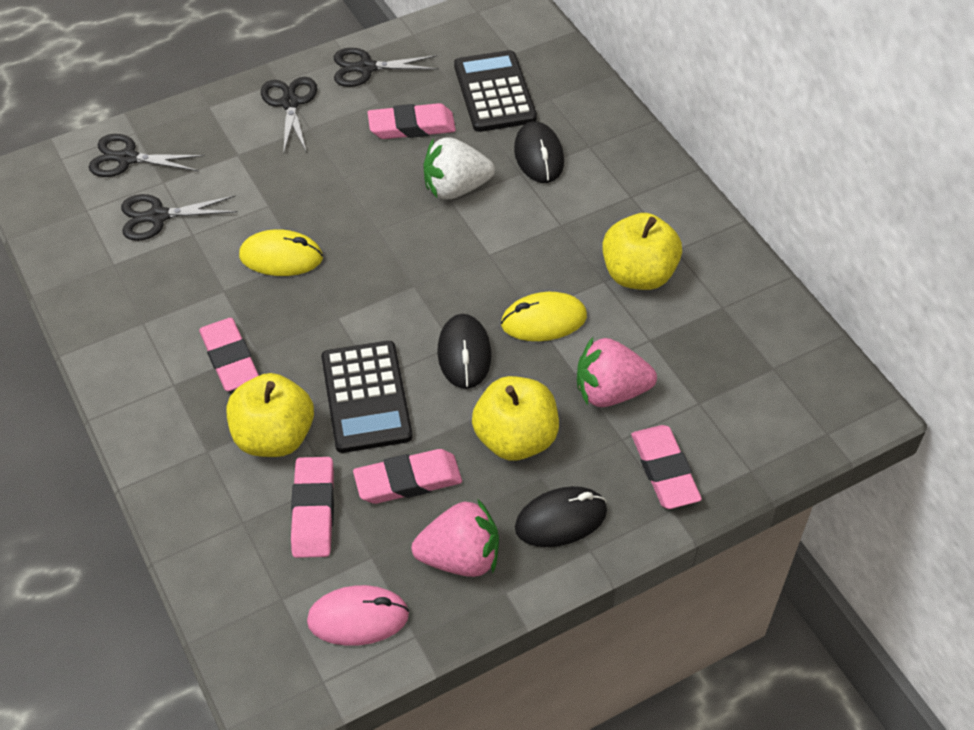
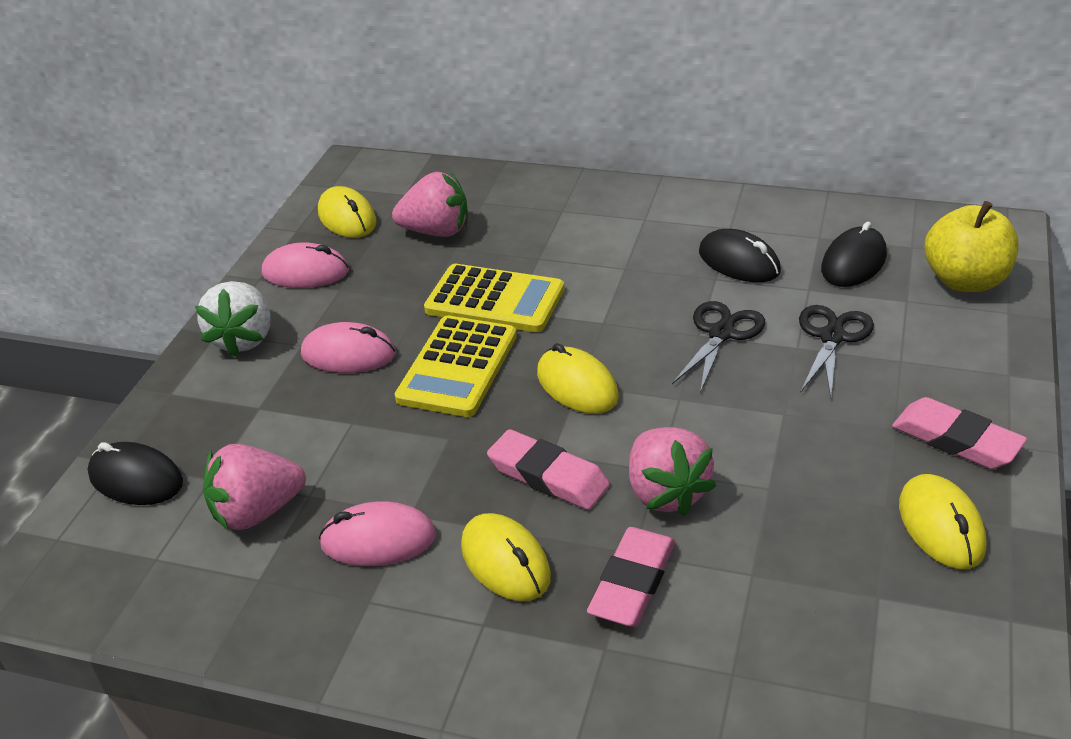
black calculator: [321,341,413,453] [454,50,537,132] = 2 -> none = 0
black scissors: [89,134,205,177] [121,194,238,241] [261,77,317,154] [334,48,439,87] = 4 -> [672,301,765,393] [799,305,874,397] = 2
pink eraser: [199,318,259,391] [291,457,334,558] [353,449,462,504] [368,103,456,139] [631,425,702,509] = 5 -> [487,429,610,510] [587,527,675,627] [892,397,1027,469] = 3
pink mouse: [307,585,409,646] = 1 -> [262,242,349,288] [301,322,396,373] [319,501,436,566] = 3
pink strawberry: [412,499,499,577] [577,337,657,407] = 2 -> [203,444,306,531] [392,172,468,237] [629,427,716,516] = 3
yellow apple: [227,373,314,457] [472,376,559,461] [602,213,682,290] = 3 -> [925,201,1019,292] = 1
yellow calculator: none = 0 -> [395,316,517,417] [424,264,564,332] = 2
yellow mouse: [239,229,323,276] [501,292,587,341] = 2 -> [318,186,376,238] [461,513,551,601] [537,343,619,414] [899,474,986,569] = 4

